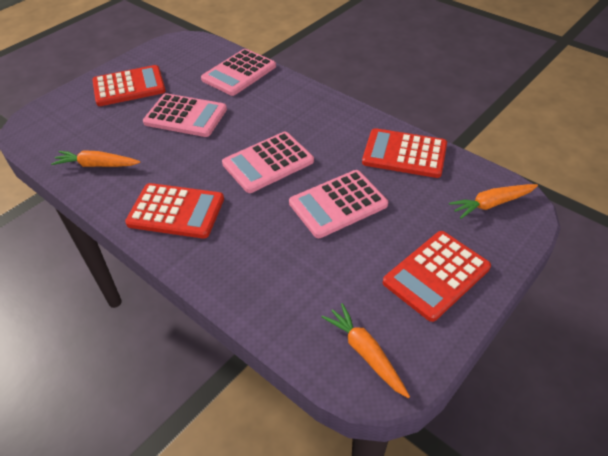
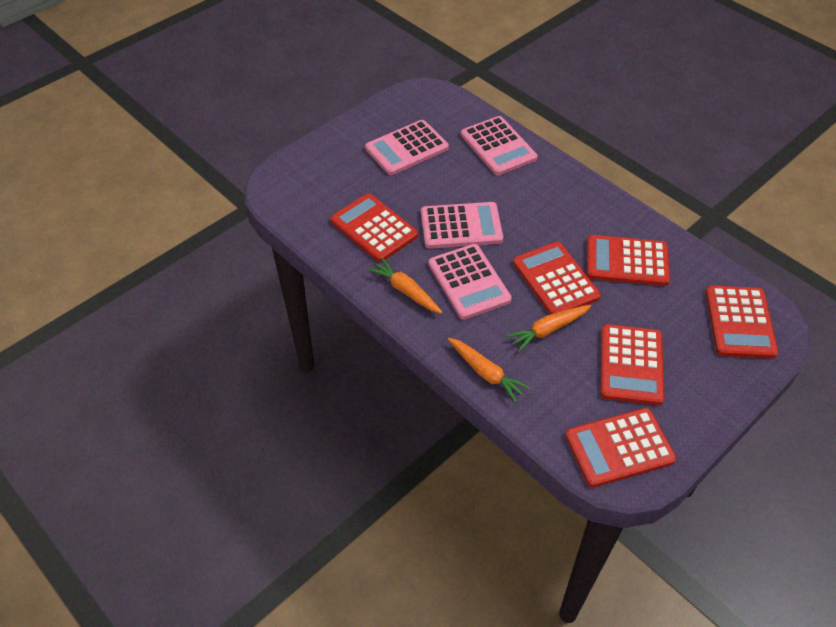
red calculator: [92,65,166,106] [125,183,224,239] [362,128,447,178] [383,231,491,322] = 4 -> [331,193,418,262] [513,242,601,314] [565,408,677,488] [587,235,670,286] [600,324,664,405] [705,285,779,359] = 6

